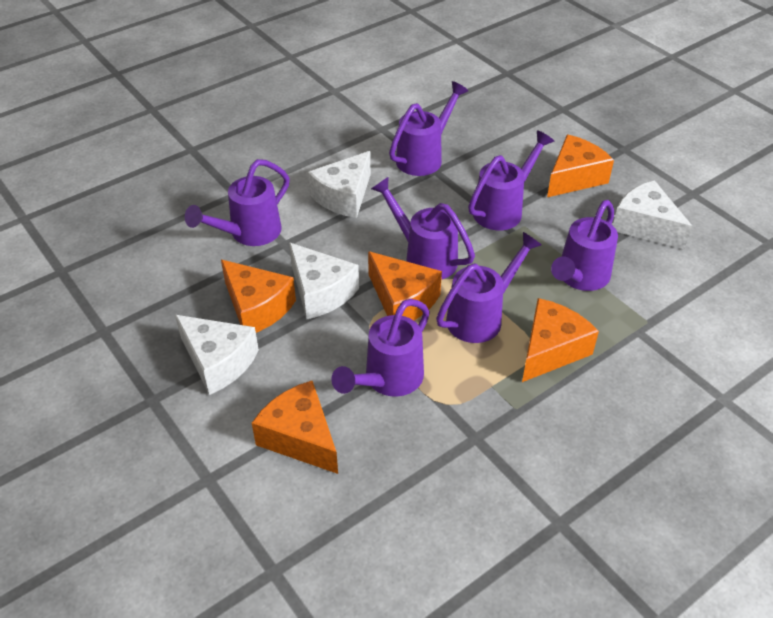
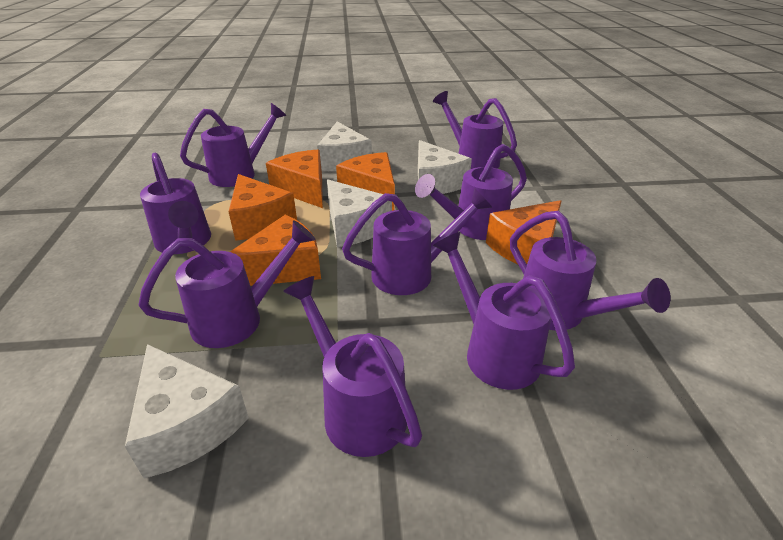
purple watering can: [185,159,290,246] [331,299,430,397] [371,176,475,280] [389,81,468,176] [436,232,542,343] [468,130,554,230] [551,200,618,291] = 7 -> [139,220,316,348] [140,152,211,254] [180,103,287,187] [283,276,422,457] [342,188,492,295] [415,144,527,240] [433,91,517,169] [433,232,575,390] [510,211,671,331] = 9

